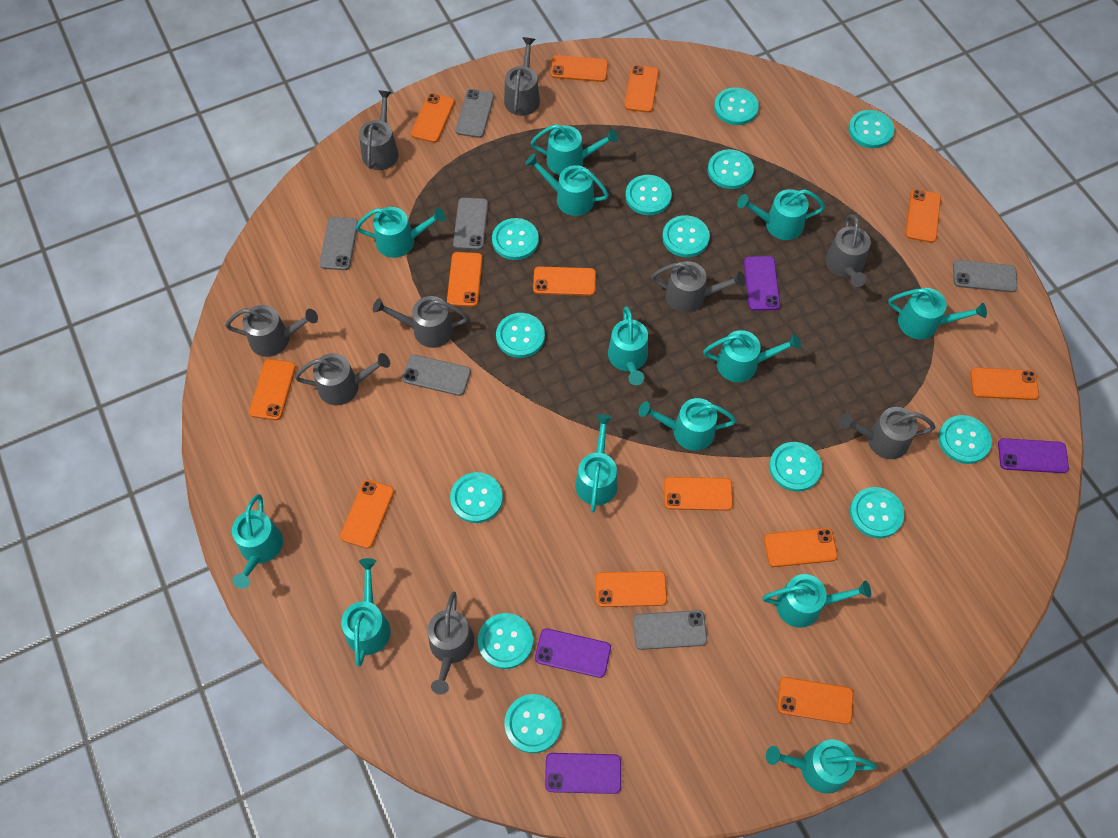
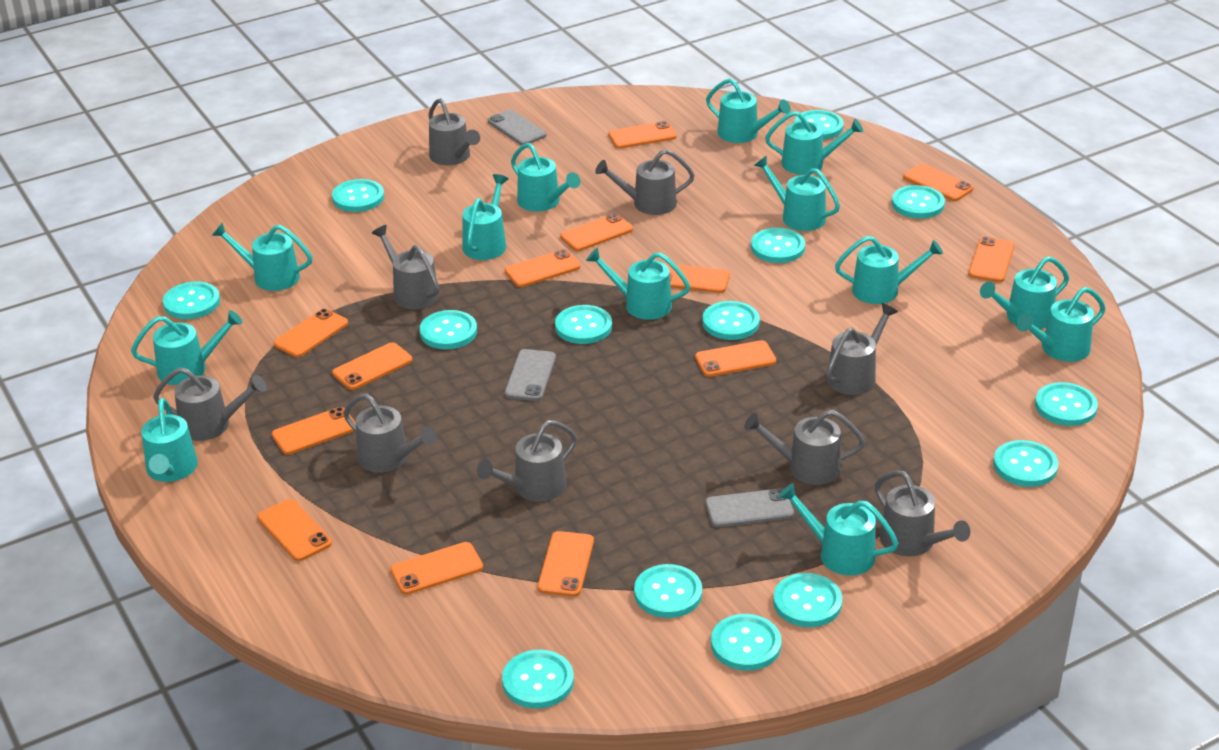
grey phone: [319,217,358,270] [402,355,471,396] [453,198,488,250] [456,89,494,138] [633,610,707,650] [953,260,1017,292] = 6 -> [488,110,546,145] [504,349,556,401] [705,488,794,527] = 3
purple phone: [535,628,611,678] [545,753,621,794] [744,256,780,311] [998,438,1069,473] = 4 -> none = 0
turquoise button: [450,472,503,523] [478,613,533,669] [492,218,539,260] [496,313,545,358] [504,694,562,753] [625,175,672,215] [662,215,710,257] [708,149,754,189] [714,87,759,125] [769,442,822,492] [848,110,894,148] [850,487,904,538] [938,415,992,464] = 13 -> [163,281,220,319] [332,179,384,212] [420,310,477,349] [502,650,574,709] [555,305,612,344] [634,564,702,618] [702,301,760,340] [711,614,782,671] [751,227,805,263] [773,573,842,627] [794,110,844,140] [892,185,945,219] [993,440,1058,487] [1035,382,1098,426] = 14

